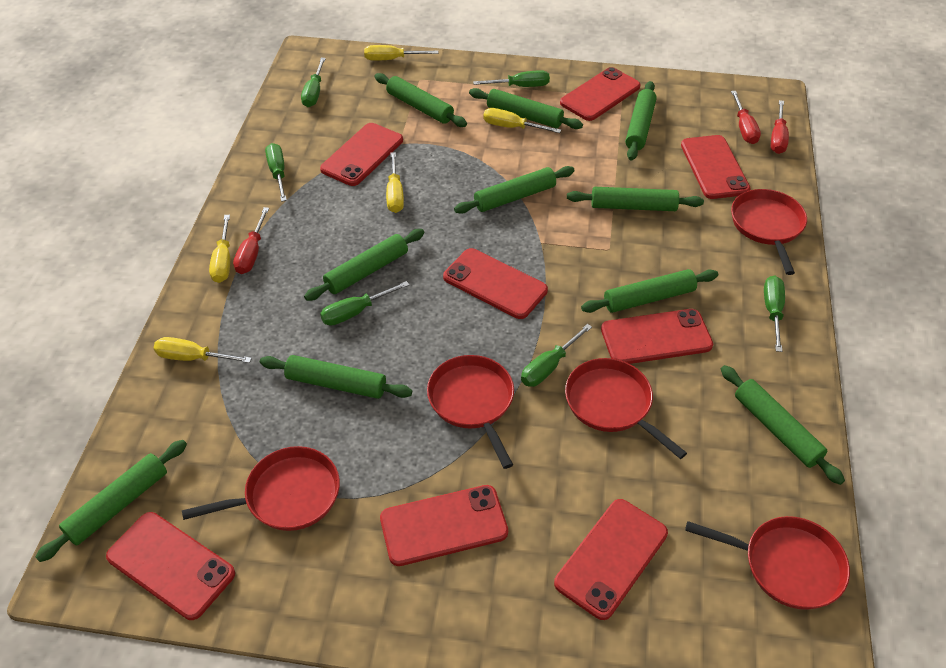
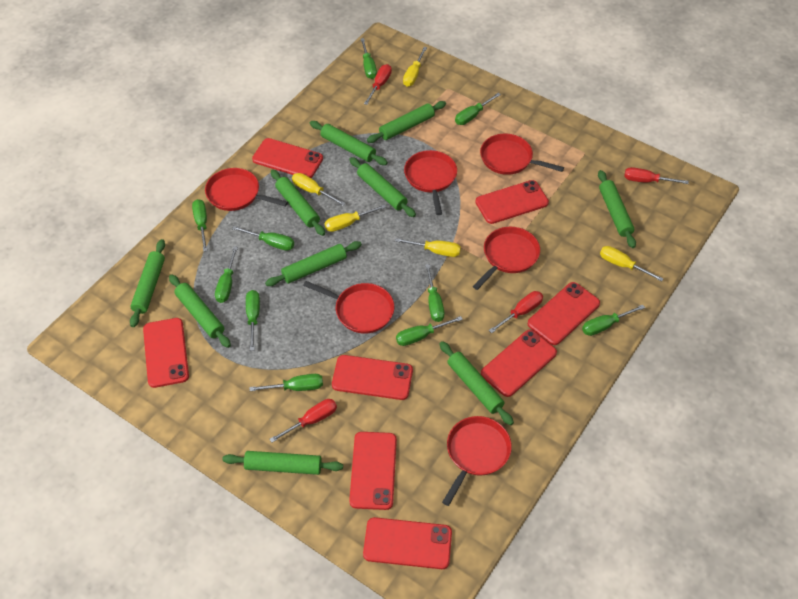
green screwdriver: [265,143,287,202] [301,58,326,107] [320,281,409,326] [473,70,550,87] [521,324,592,387] [764,275,785,352] = 6 -> [192,199,208,252] [215,246,238,303] [232,226,294,251] [246,290,260,351] [249,374,323,391] [361,38,377,79] [396,316,463,346] [425,264,444,322] [455,93,501,125] [582,305,645,336] = 10
red pan: [182,446,340,531] [427,355,514,469] [565,358,687,459] [685,516,850,610] [731,189,807,275] = 5 -> [205,168,288,211] [303,281,394,334] [404,150,457,215] [442,416,512,506] [473,227,540,290] [480,134,564,175] = 6
red screwdriver: [233,207,269,274] [731,91,761,144] [771,100,789,154] = 3 -> [269,399,337,443] [364,64,392,105] [489,291,543,333] [624,167,689,184] = 4

